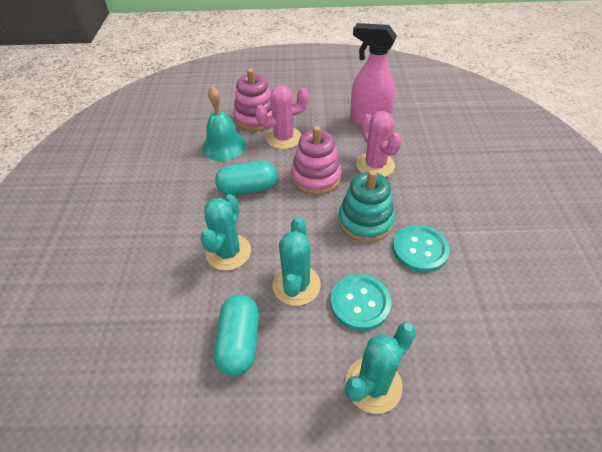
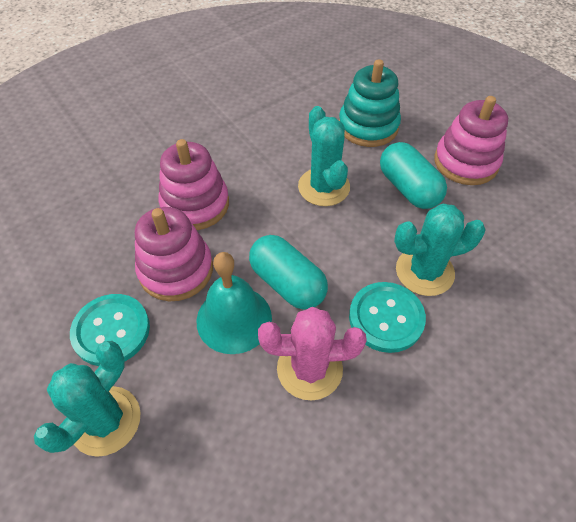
pink cactus: [255,85,309,149] [356,111,402,177] = 2 -> [258,307,367,401] = 1
pink spray bottle: [350,23,397,126] = 1 -> none = 0
pink stacking toy: [233,69,272,131] [291,126,342,195] = 2 -> [135,207,213,301] [159,139,229,230] [434,96,508,185] = 3

